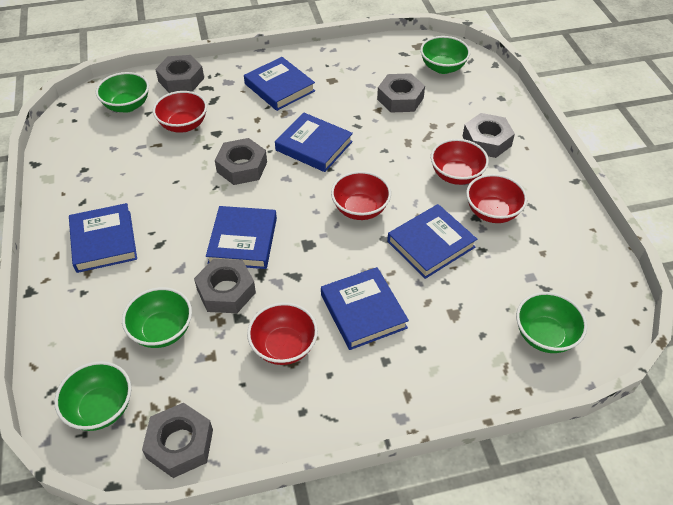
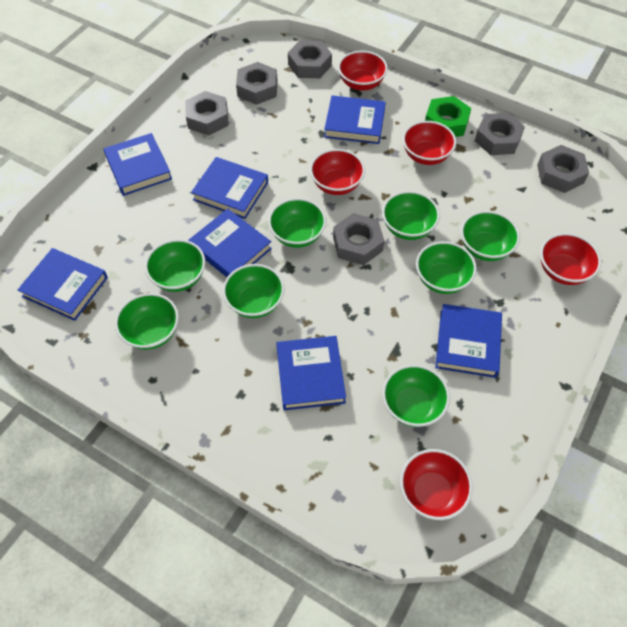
blue book: [69,203,137,273] [206,206,277,269] [244,57,315,111] [275,113,353,172] [321,267,409,350] [387,204,477,279] = 6 -> [18,248,108,321] [104,133,172,196] [188,209,272,277] [191,157,268,219] [276,336,346,410] [324,96,386,144] [435,304,502,378] = 7
green bowl: [54,361,132,431] [96,72,149,113] [122,287,192,348] [420,36,470,74] [516,292,587,353] = 5 -> [115,293,179,350] [145,239,205,292] [223,264,284,318] [268,198,326,248] [382,191,440,240] [382,365,450,427] [416,241,477,294] [461,211,520,261] = 8
green nut: none = 0 -> [425,96,471,137] = 1

